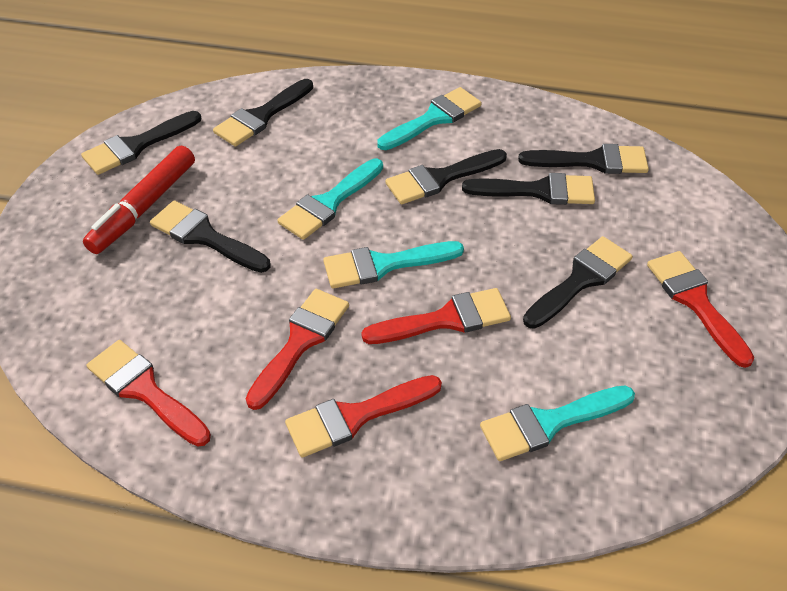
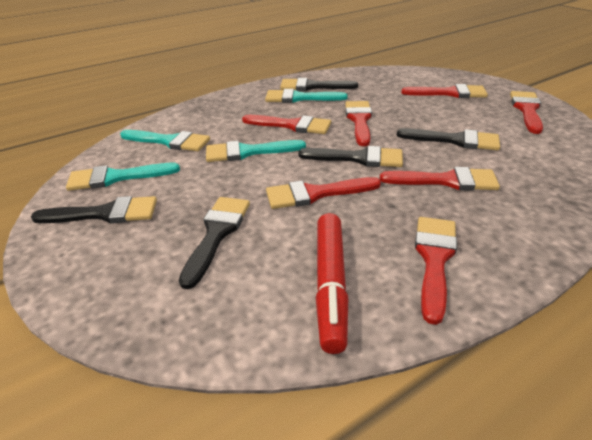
black brush: [81,111,201,175] [150,200,271,273] [213,79,313,147] [385,149,507,204] [462,173,595,205] [518,144,649,174] [523,236,633,329] = 7 -> [31,196,157,223] [179,197,250,289] [280,78,358,91] [298,146,403,167] [396,128,500,150] = 5
red brush: [87,340,211,447] [246,289,349,410] [285,375,442,457] [361,288,511,344] [647,251,754,368] = 5 -> [242,115,331,134] [266,177,381,209] [345,101,372,146] [380,167,500,191] [401,84,488,98] [415,217,457,325] [510,91,543,134] = 7

